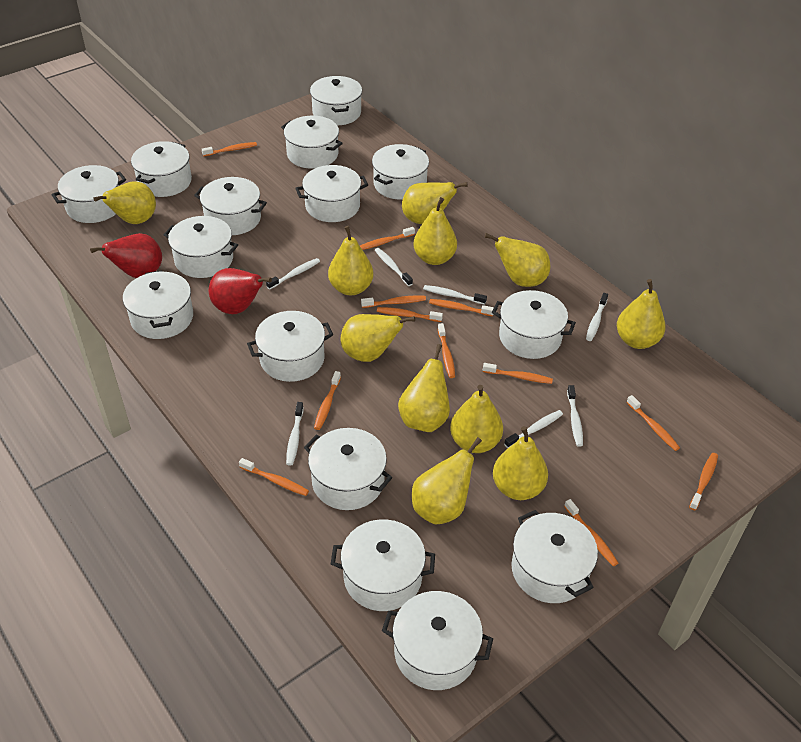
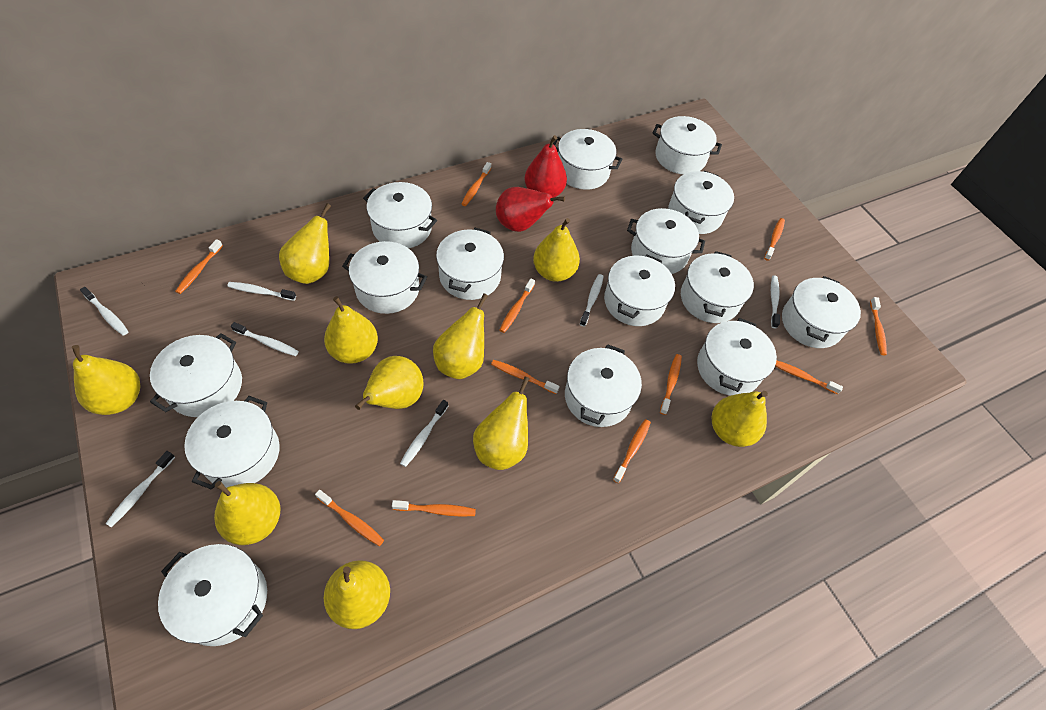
orange toothbrush: [202,142,257,156] [239,458,309,496] [314,371,341,430] [360,227,415,250] [361,296,426,308] [377,307,443,322] [429,299,494,316] [438,323,455,378] [483,363,553,384] [564,499,618,566] [627,395,680,451] [689,453,718,510] = 12 -> [175,239,223,294] [315,490,384,546] [392,500,476,517] [461,162,491,206] [491,360,560,394] [500,279,535,333] [613,419,651,483] [660,354,682,415] [764,218,785,261] [775,360,843,394] [870,297,887,355] = 11
yellow pear: [93,181,156,224] [328,226,373,295] [341,314,415,362] [398,344,450,432] [402,182,468,224] [412,437,482,524] [413,197,457,265] [450,385,503,453] [485,233,550,287] [493,426,548,500] [617,279,665,349] = 11 -> [72,345,140,415] [214,481,280,545] [279,203,331,284] [323,560,390,629] [324,296,378,364] [355,356,424,410] [433,293,488,379] [473,376,530,470] [533,218,580,282] [712,391,768,447] = 10

